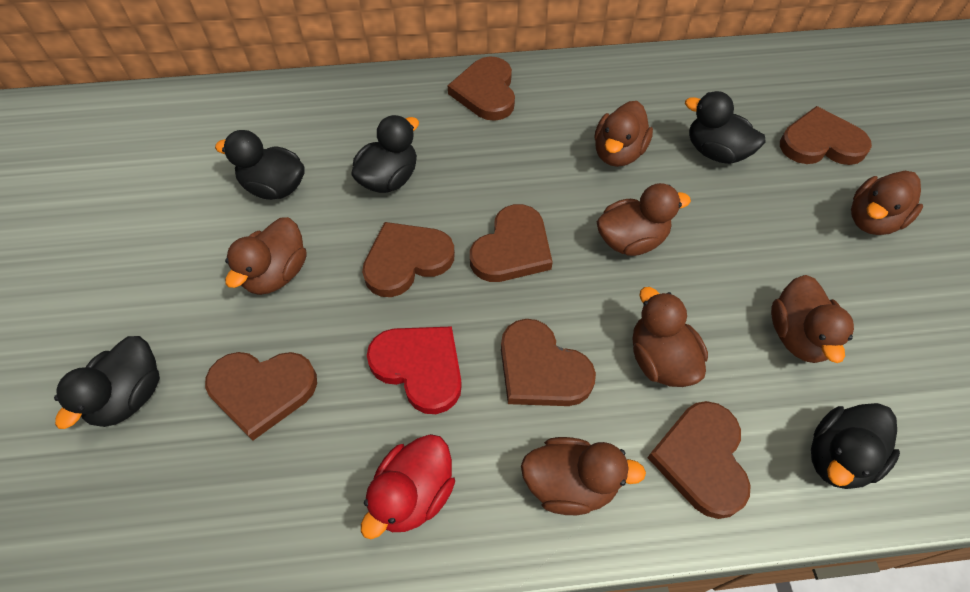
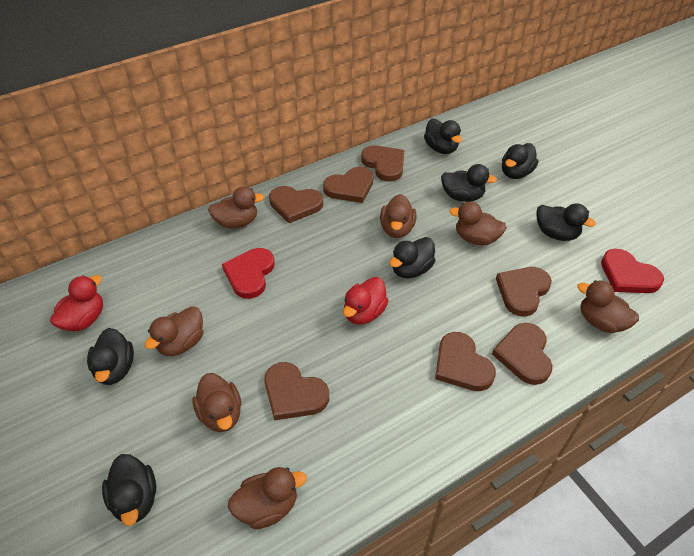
black duck: [54,336,160,429] [215,130,305,200] [351,115,419,193] [685,91,765,164] [811,403,900,489] = 5 -> [87,328,134,385] [102,454,156,526] [389,237,435,278] [424,119,462,154] [441,164,497,202] [502,143,538,179] [536,203,596,241] = 7
red duck: [361,434,455,539] = 1 -> [50,275,103,331] [343,277,389,325] = 2
red heart: [367,326,462,414] = 1 -> [222,248,275,299] [601,249,664,293] = 2

